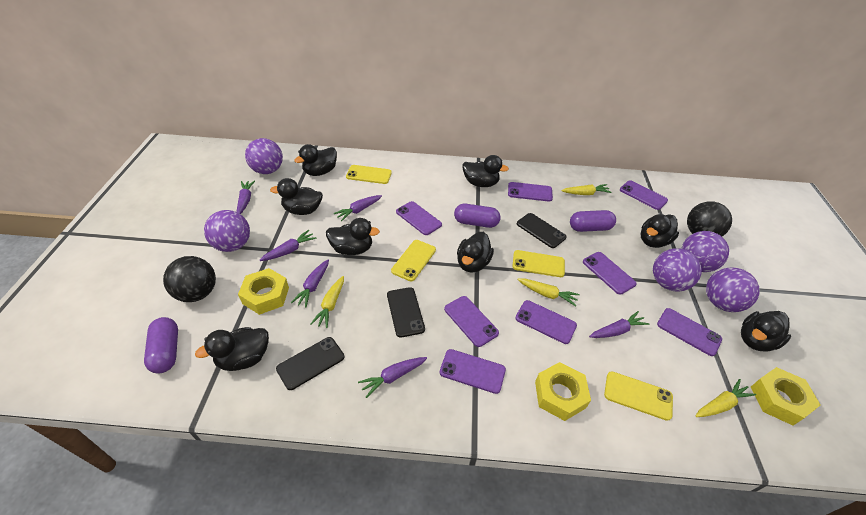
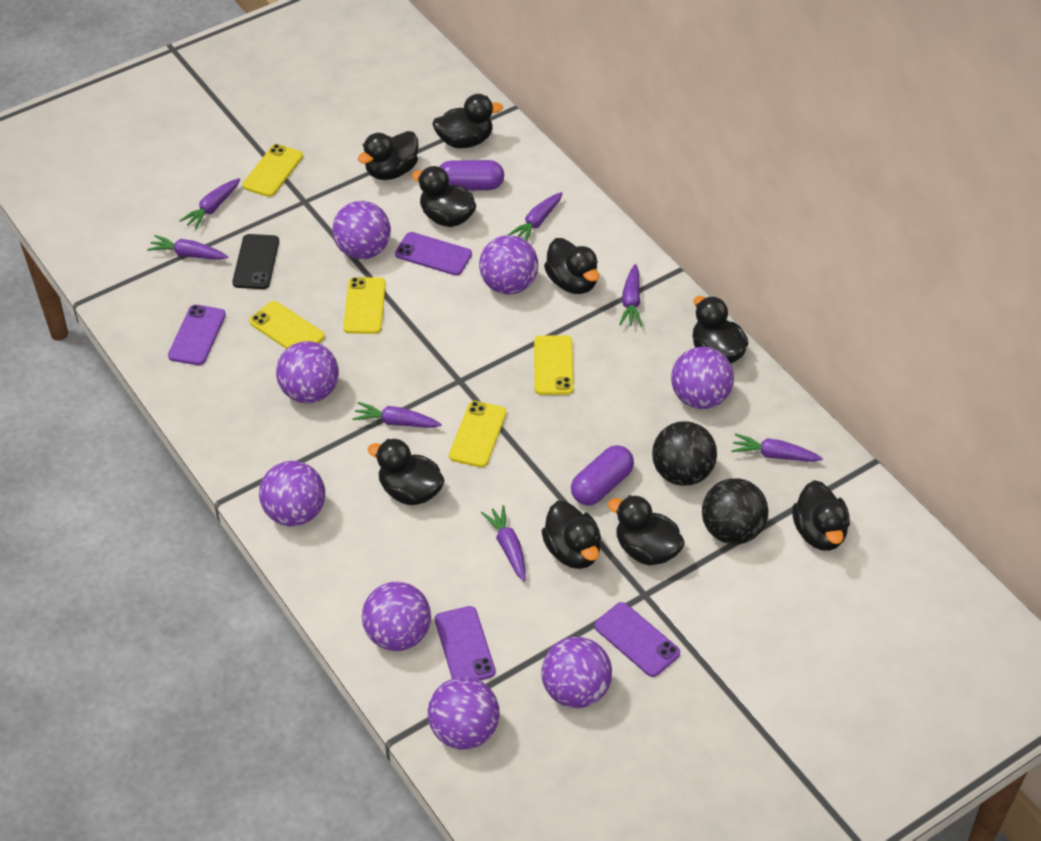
black duck: [195,327,269,371] [270,178,323,215] [294,144,337,176] [326,218,380,255] [457,232,494,273] [463,155,509,187] [640,214,679,248] [741,311,791,352] = 8 -> [358,131,419,180] [368,439,445,505] [412,166,476,227] [432,94,503,148] [541,501,601,569] [544,238,599,294] [608,495,685,565] [693,296,748,363] [792,480,850,551] = 9
black phone: [276,337,344,390] [387,287,425,338] [517,213,567,248] = 3 -> [232,234,279,289] = 1
purple ball: [204,210,250,252] [245,138,283,174] [653,248,702,292] [681,231,729,272] [706,267,760,312] = 5 -> [259,461,325,527] [276,341,339,403] [332,201,391,259] [362,581,431,651] [428,677,500,750] [479,235,538,295] [541,637,612,708] [671,347,734,409] = 8
purple capsule: [144,317,178,373] [454,204,500,228] [570,210,616,232] = 3 -> [439,160,504,190] [571,445,634,505] = 2
purple carrot: [236,180,255,214] [260,230,317,261] [291,260,329,308] [334,195,382,221] [358,357,427,398] [589,311,649,338] = 6 -> [147,235,229,260] [179,178,240,229] [352,402,442,428] [481,505,526,581] [508,192,563,241] [619,264,642,326] [731,433,823,462] = 7
purple phone: [396,201,442,235] [439,349,506,394] [444,296,499,347] [508,182,553,202] [515,300,577,344] [583,252,637,295] [620,180,668,210] [657,308,722,356] = 8 -> [168,305,226,365] [395,232,472,275] [435,606,495,680] [594,602,680,677] = 4
yellow carrot: [311,276,344,328] [517,278,580,306] [561,184,612,195] [696,379,756,417] = 4 -> none = 0
yellow nut: [238,268,289,315] [535,362,591,421] [751,367,820,425] = 3 -> none = 0
yellow phone: [346,165,392,184] [391,240,436,281] [512,250,565,277] [604,371,673,421] = 4 -> [243,144,303,197] [249,301,325,349] [343,277,386,334] [449,401,507,467] [534,335,574,395] = 5

